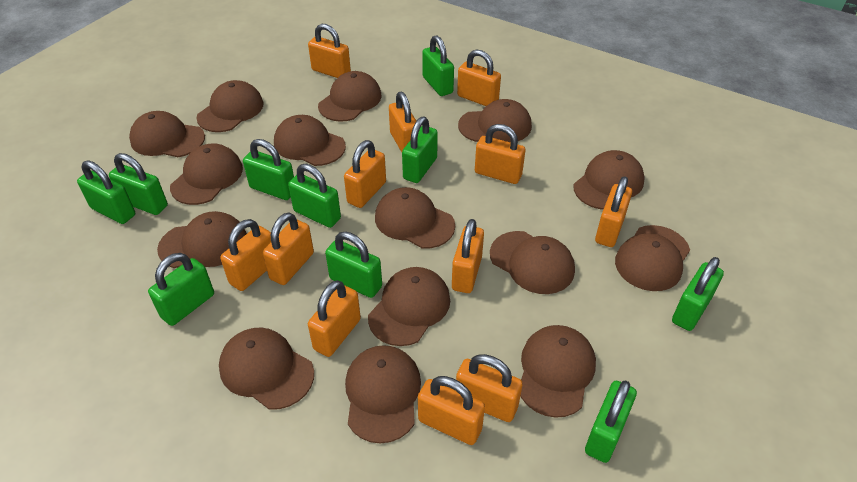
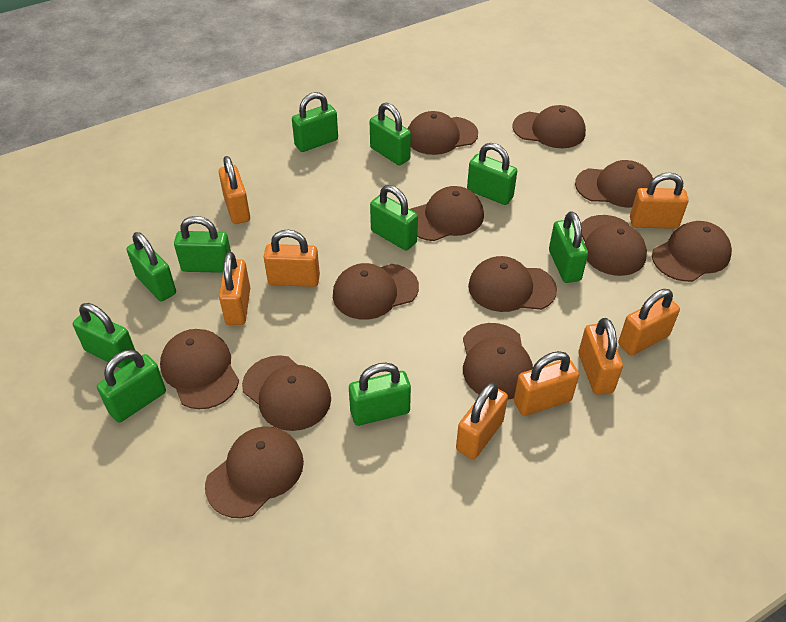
brown cap: [129,111,205,157] [157,211,247,268] [170,143,243,205] [196,80,264,132] [219,327,314,410] [274,115,346,166] [318,71,381,122] [345,345,421,444] [368,267,450,346] [375,187,455,249] [458,99,532,143] [490,231,575,294] [521,325,596,418] [573,150,645,210] [615,225,690,291] = 15 -> [160,329,239,409] [205,426,304,518] [242,355,331,431] [333,263,419,320] [408,111,478,155] [410,186,484,241] [463,323,533,400] [468,256,557,312] [513,105,586,148] [575,160,653,208] [581,215,647,276] [652,221,732,282] = 12
orange padlock: [220,219,271,291] [262,212,314,285] [308,24,351,78] [308,280,361,357] [344,140,386,208] [389,92,416,152] [418,376,485,445] [452,219,484,293] [456,354,523,422] [457,50,501,106] [475,124,525,184] [595,176,632,247] = 12 -> [219,156,250,224] [219,252,250,325] [264,230,320,287] [456,382,508,459] [514,351,579,416] [578,318,623,395] [618,289,680,355] [630,172,689,229] = 8

